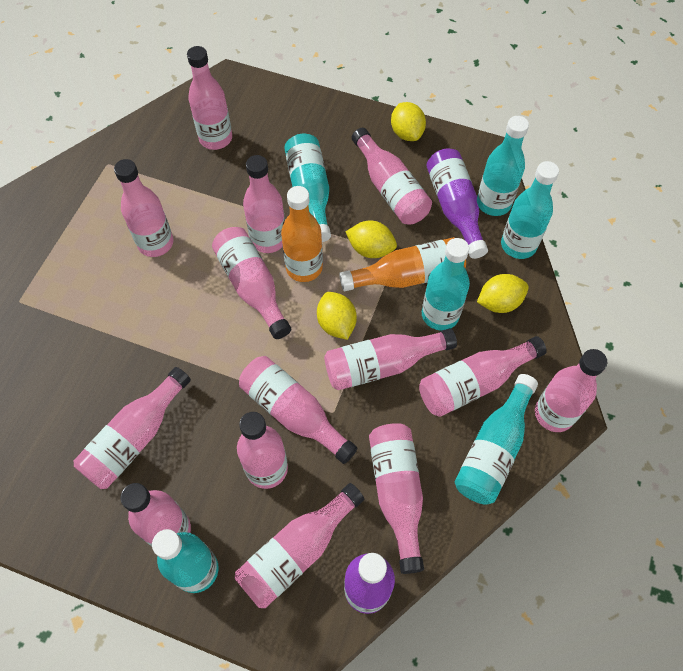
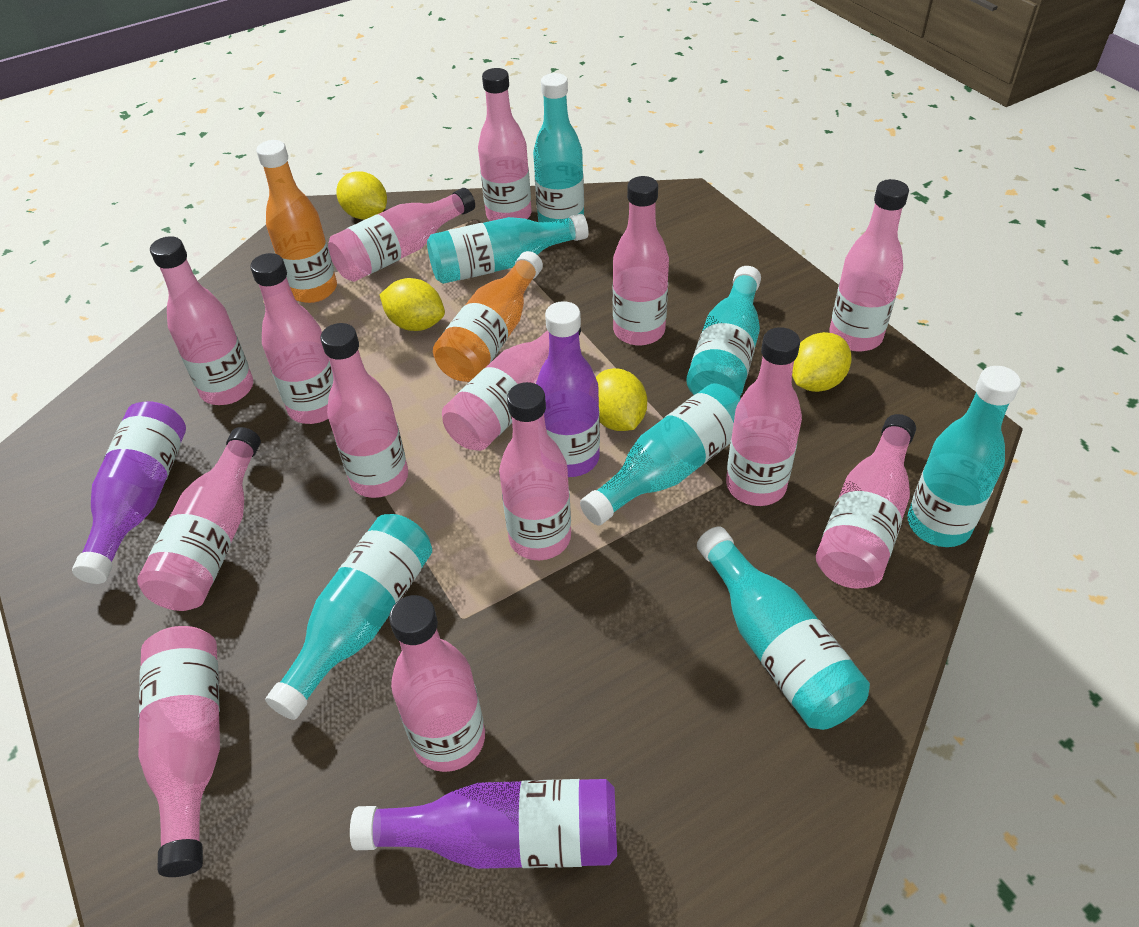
purple bottle: [344,553,395,614] [426,148,488,259] = 2 -> [72,402,186,584] [350,779,617,869] [536,301,600,477] = 3
turquoise bottle: [152,529,219,593] [284,134,331,242] [422,238,470,330] [454,374,538,505] [477,116,529,216] [501,161,559,259] = 6 -> [265,514,432,720] [427,214,589,284] [533,73,584,222] [580,383,741,526] [686,266,761,397] [697,527,870,730] [907,366,1021,547] = 7

